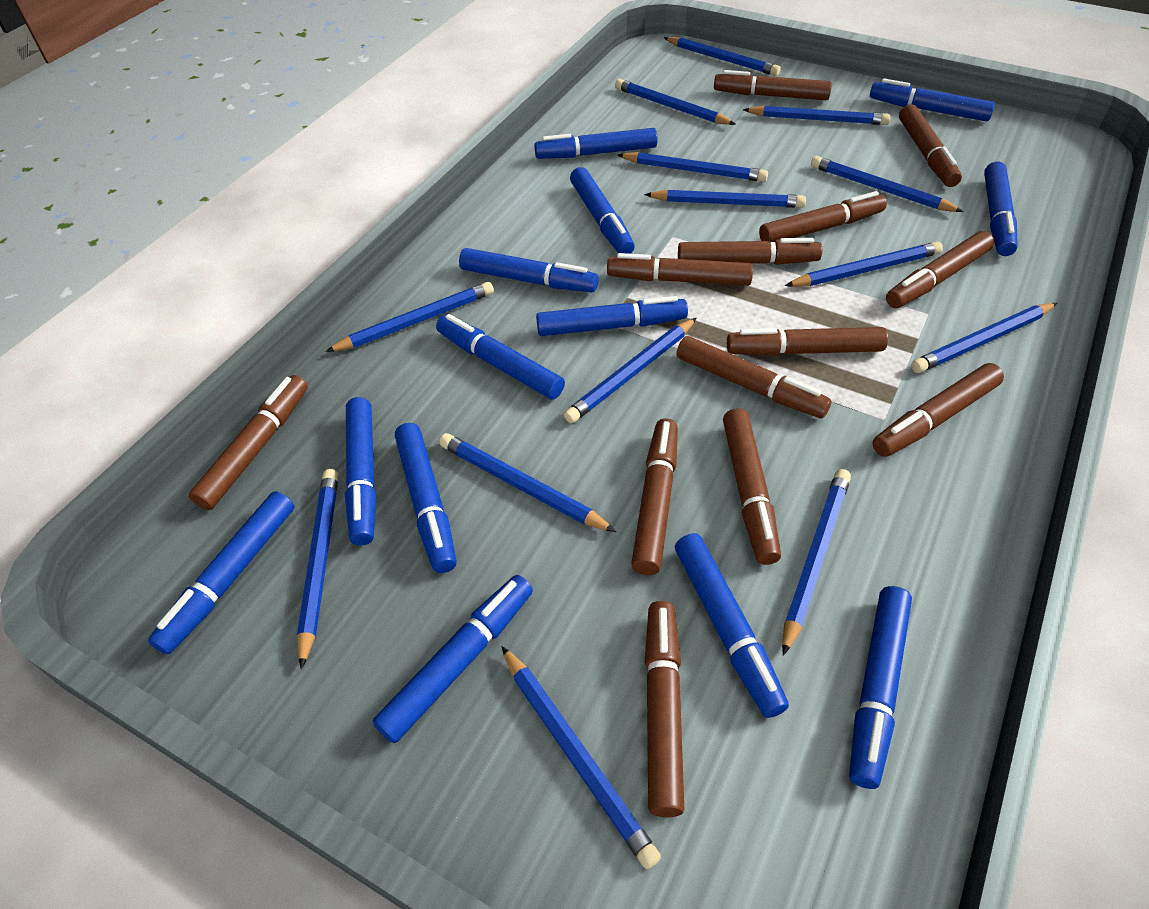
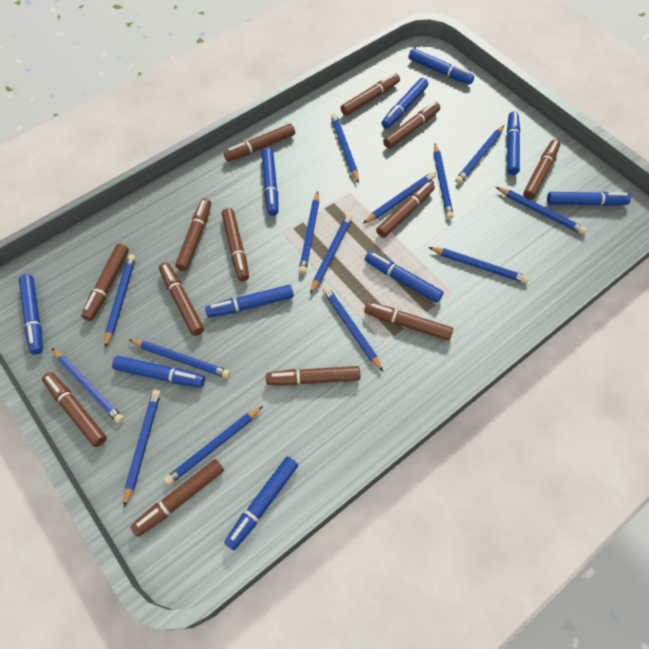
blue marker: [148,491,294,655] [345,397,376,546] [373,575,533,743] [395,423,457,573] [436,314,565,399] [459,248,599,292] [534,128,658,159] [536,296,688,336] [570,167,635,254] [675,533,789,718] [849,586,912,789] [870,78,995,121] [984,161,1018,256] = 13 -> [19,274,43,354] [112,356,205,388] [205,285,294,318] [224,456,298,550] [262,148,278,216] [365,251,444,303] [381,78,428,129] [409,48,474,85] [507,112,520,175] [547,192,631,206] = 10

